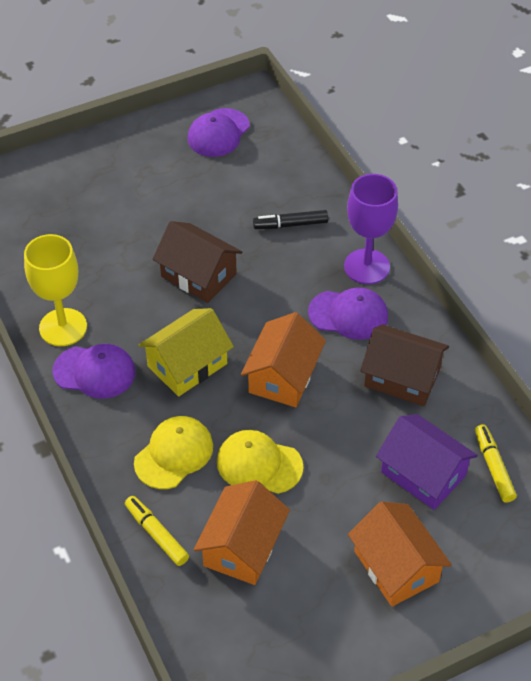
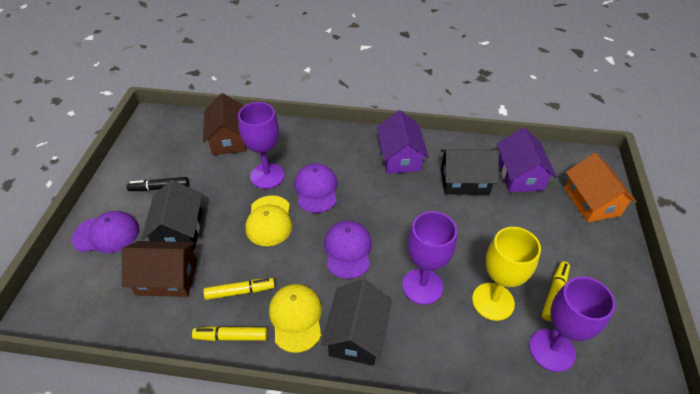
black house: none = 0 -> [142,180,202,250] [321,280,392,366] [441,149,499,195] = 3
orange house: [194,480,290,585] [241,312,326,407] [348,501,452,607] = 3 -> [564,153,637,223] = 1
purple goblet: [344,174,398,284] = 1 -> [238,102,285,189] [402,211,457,305] [529,277,615,372] = 3
purple house: [376,414,478,510] = 1 -> [377,110,429,174] [497,127,557,193] = 2
yellow house: [138,308,234,397] = 1 -> none = 0
yellow marker: [125,496,189,566] [475,424,517,503] = 2 -> [192,326,268,341] [203,278,275,300] [542,262,570,321] = 3

